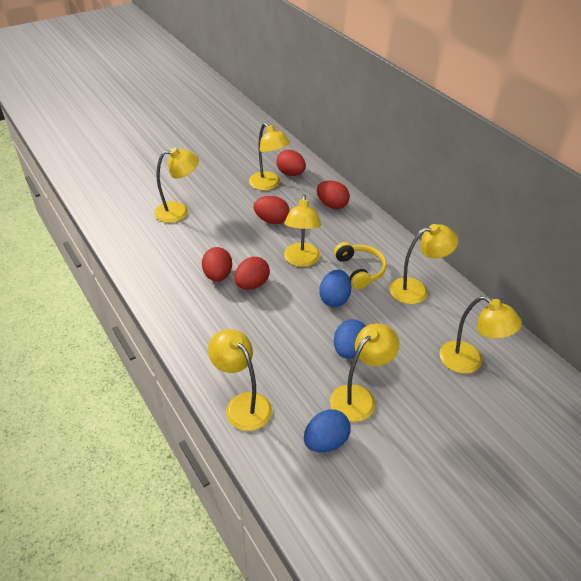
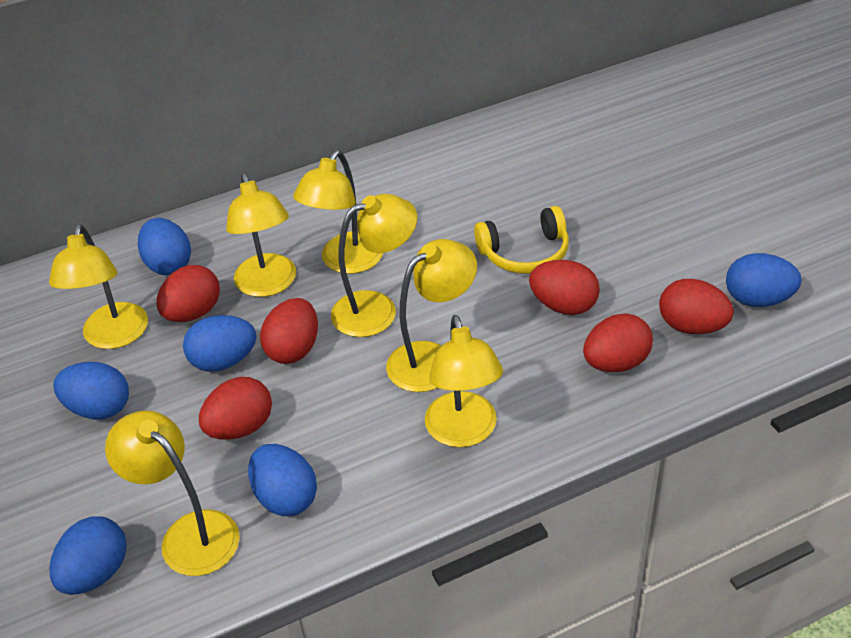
blue egg: [304,409,351,453] [319,269,351,307] [334,319,366,359] = 3 -> [50,516,127,595] [53,362,129,419] [138,218,191,275] [183,315,256,372] [248,444,317,516] [726,253,802,307] = 6
red egg: [202,247,232,282] [234,257,270,290] [253,196,290,224] [276,150,306,176] [317,180,350,209] = 5 -> [156,265,220,322] [199,377,272,440] [260,298,318,364] [529,260,600,315] [583,313,653,372] [659,279,734,334] = 6

